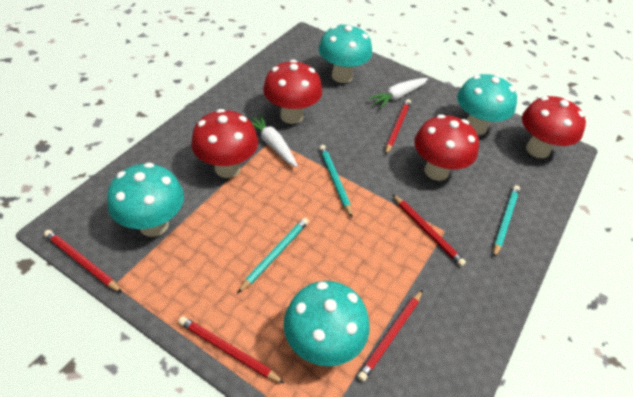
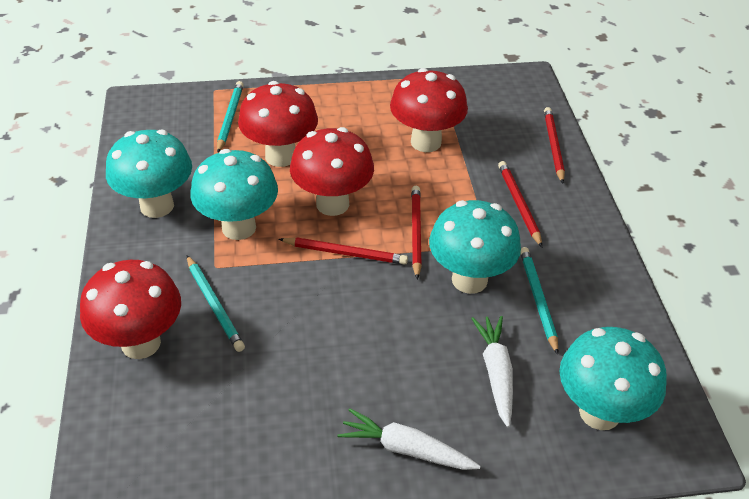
red pencil: [44,230,123,293] [178,316,285,384] [357,290,423,382] [385,99,411,155] [392,194,466,267] = 5 -> [279,237,408,265] [411,186,422,279] [498,161,542,247] [544,107,565,184] = 4

